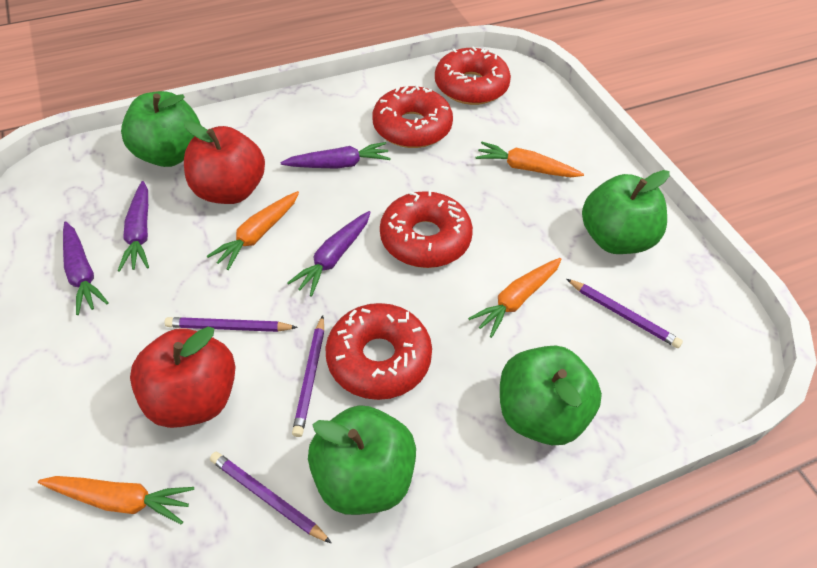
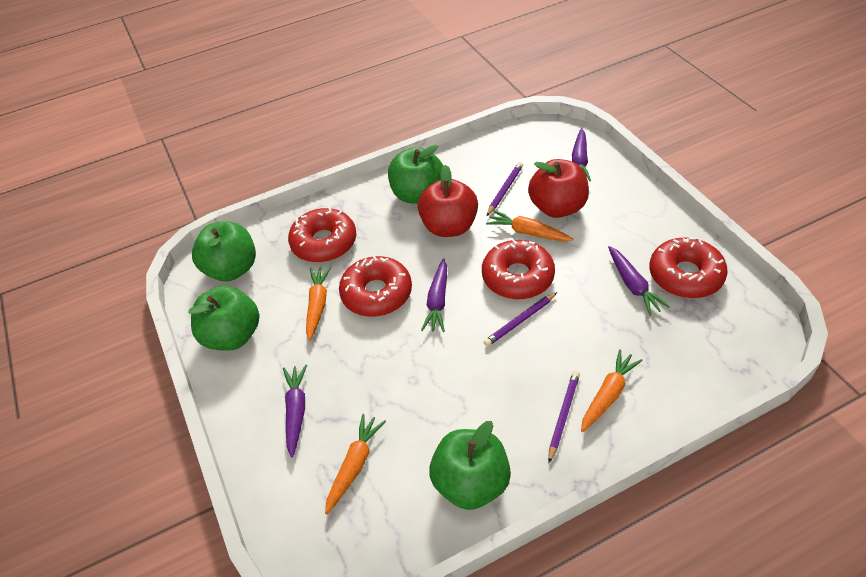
purple pencil: [165,317,298,332] [210,452,332,544] [292,315,324,437] [566,279,683,348] = 4 -> [484,292,557,347] [487,162,523,216] [548,371,580,463] = 3

